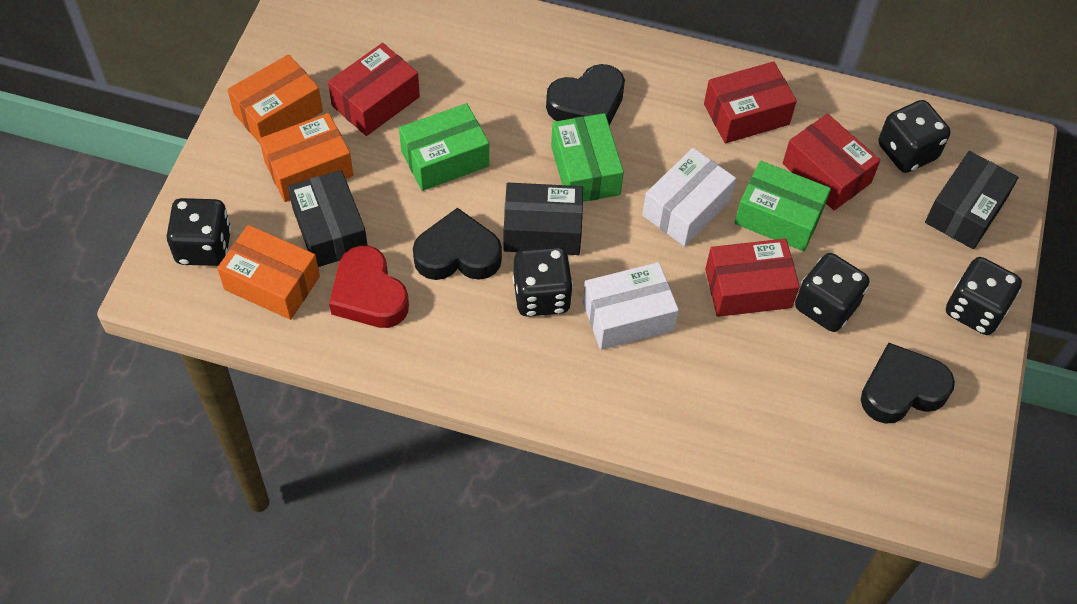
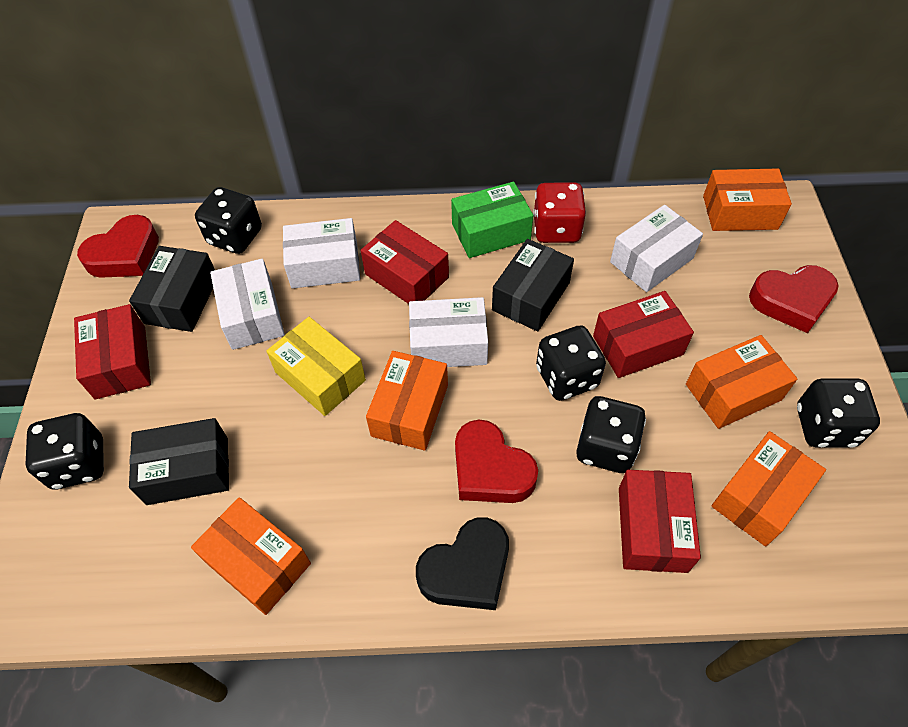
black heart: [413,208,502,280] [546,64,625,126] [861,342,955,424] = 3 -> [416,517,509,610] = 1
green box: [399,103,489,191] [551,113,624,202] [735,161,831,251] = 3 -> [451,182,533,258] = 1
orange box: [217,225,320,320] [227,54,323,144] [259,113,353,202] = 3 -> [191,497,311,615] [366,351,448,451] [686,335,798,429] [703,168,792,231] [712,431,826,547] = 5
red dice: none = 0 -> [533,182,586,243] = 1
red heart: [329,245,409,328] = 1 -> [77,215,159,278] [455,420,538,503] [749,265,839,333] = 3
white box: [583,262,679,350] [642,148,736,246] = 2 -> [210,259,285,350] [283,218,360,288] [409,297,488,367] [610,205,703,292] = 4
yellow box: none = 0 -> [266,317,366,416] = 1

